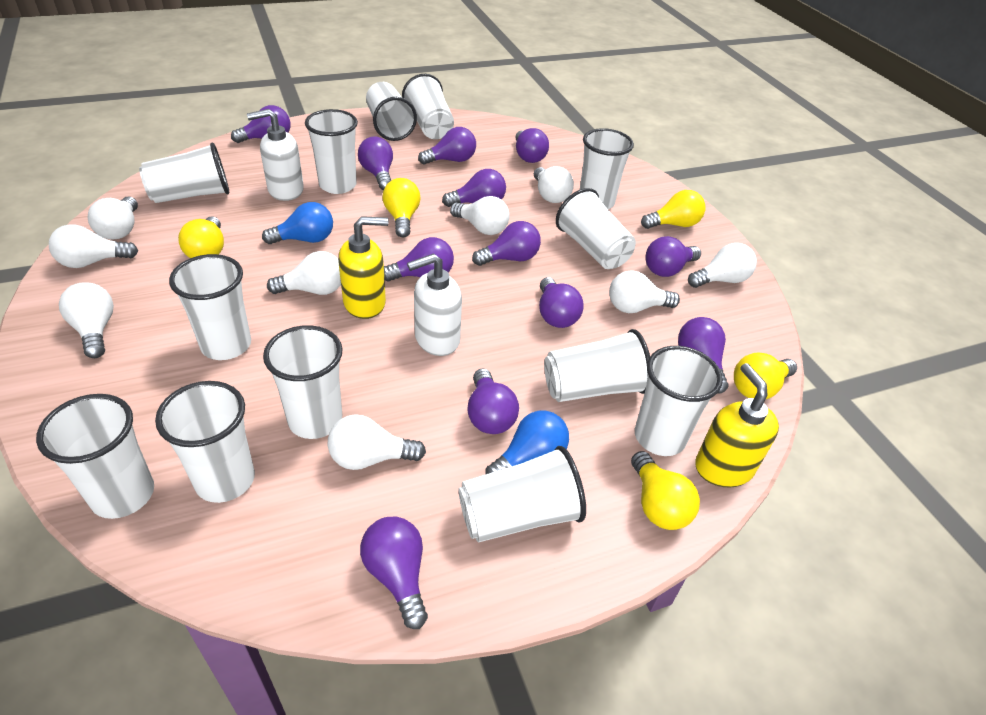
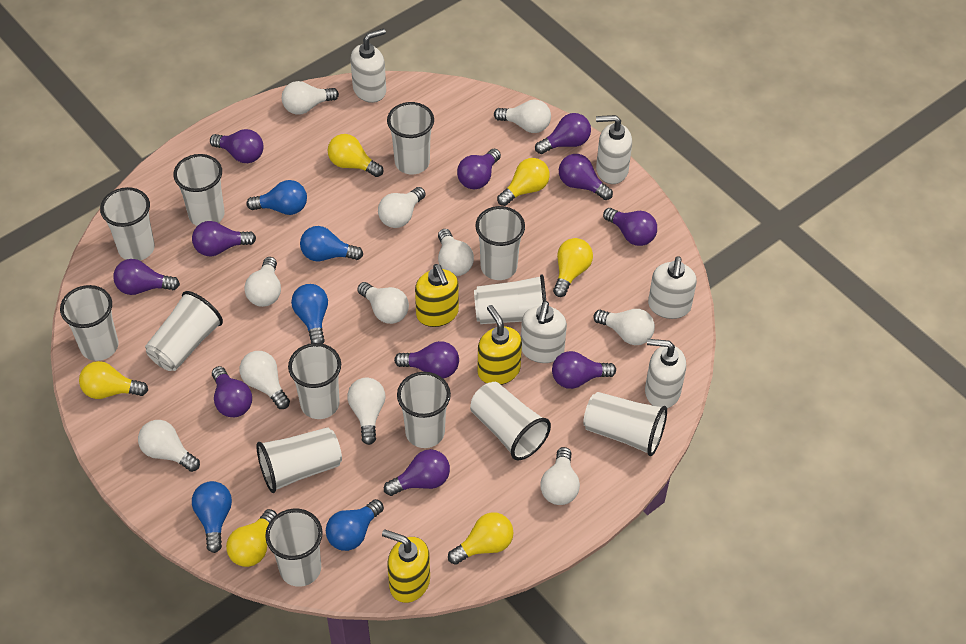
blue light bulb: [262,202,333,244] [485,410,569,474] = 2 -> [192,481,232,553] [246,180,307,215] [291,284,328,344] [300,226,363,261] [326,499,384,551] = 5
purple light bulb: [231,105,291,143] [358,136,393,190] [360,517,428,629] [384,237,454,282] [418,127,476,165] [442,169,506,207] [467,369,519,434] [472,221,541,266] [515,128,549,163] [539,277,583,328] [645,236,701,277] [678,317,729,394] = 12 -> [113,259,180,295] [192,221,256,256] [210,129,264,163] [212,366,252,417] [384,449,450,496] [394,341,459,379] [457,149,501,189] [535,113,591,154] [552,351,616,389] [559,154,613,200] [603,208,657,246] = 11
white light bulb: [49,224,138,268] [59,282,114,358] [88,196,138,240] [267,251,341,295] [327,414,426,470] [450,196,510,235] [534,166,574,203] [609,270,680,313] [688,243,757,288] = 9 -> [138,420,200,472] [240,351,290,409] [244,257,281,307] [282,81,339,115] [347,377,386,445] [357,282,409,324] [378,187,426,228] [438,229,474,276] [494,99,551,133] [540,447,580,505] [593,309,655,345] = 11
white soap dispenser: [247,109,304,201] [407,253,462,356] = 2 -> [350,29,386,103] [521,301,567,363] [596,115,632,184] [645,339,686,408] [648,256,697,319] = 5
yellow light bulb: [178,216,224,258] [382,178,421,237] [631,451,700,530] [641,190,706,229] [734,352,797,399] = 5 -> [79,361,148,399] [226,509,277,567] [328,134,384,177] [448,512,514,565] [497,158,550,206] [553,238,593,297] = 6
yellow soap dispenser: [338,216,389,319] [695,363,779,488] = 2 -> [382,529,430,603] [415,264,459,327] [478,305,522,385] = 3

